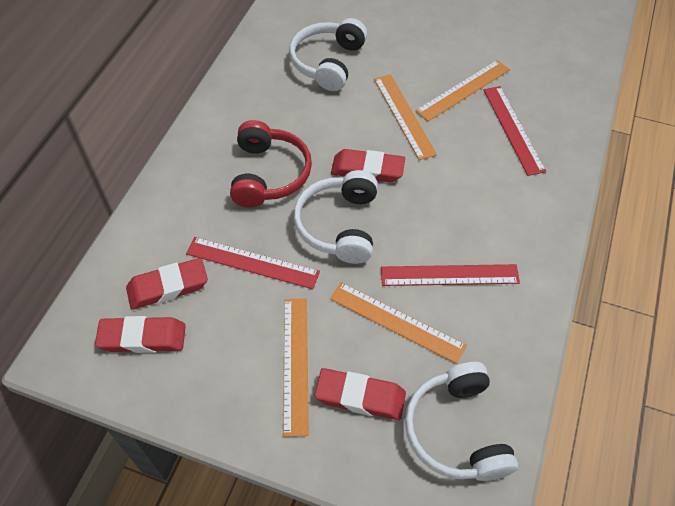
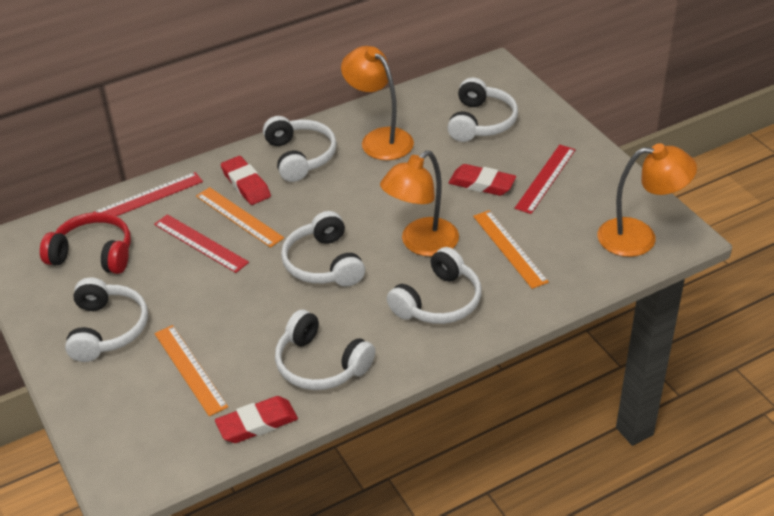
orange lamp: none = 0 -> [341,46,414,160] [380,150,459,256] [598,143,697,257] = 3
orange ruler: [283,298,309,437] [330,282,467,364] [374,74,437,160] [415,60,510,121] = 4 -> [154,325,228,416] [196,187,284,248] [473,210,549,289] = 3
red eraser: [95,316,186,353] [126,258,208,310] [315,368,406,420] [331,149,405,182] = 4 -> [215,396,298,443] [221,156,271,205] [449,164,516,196] = 3
white headphones: [289,18,367,91] [294,170,378,264] [405,362,518,481] = 3 -> [65,278,148,362] [263,116,337,182] [275,310,375,390] [281,211,365,287] [387,247,481,324] [447,78,518,142] = 6

